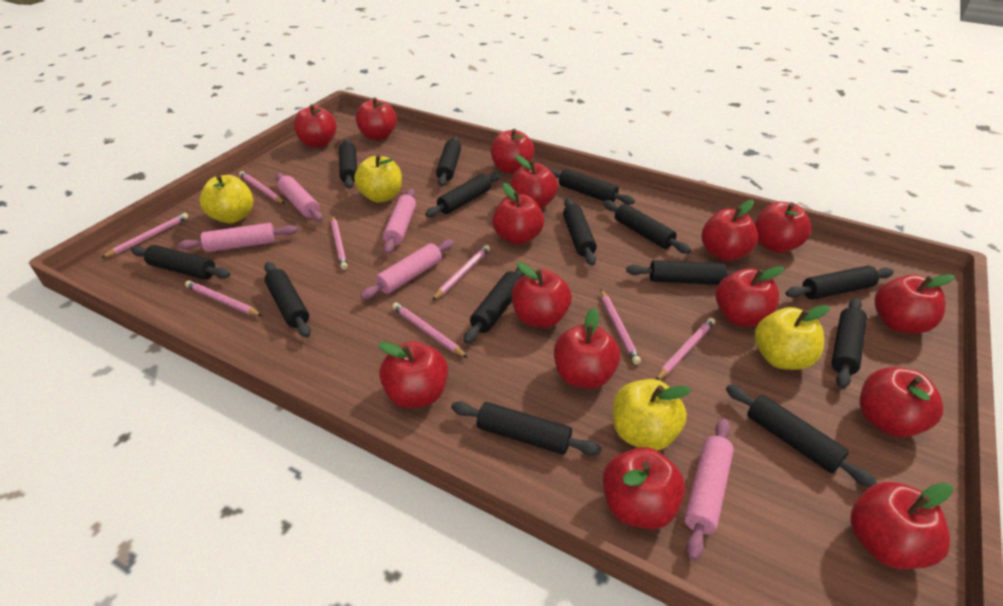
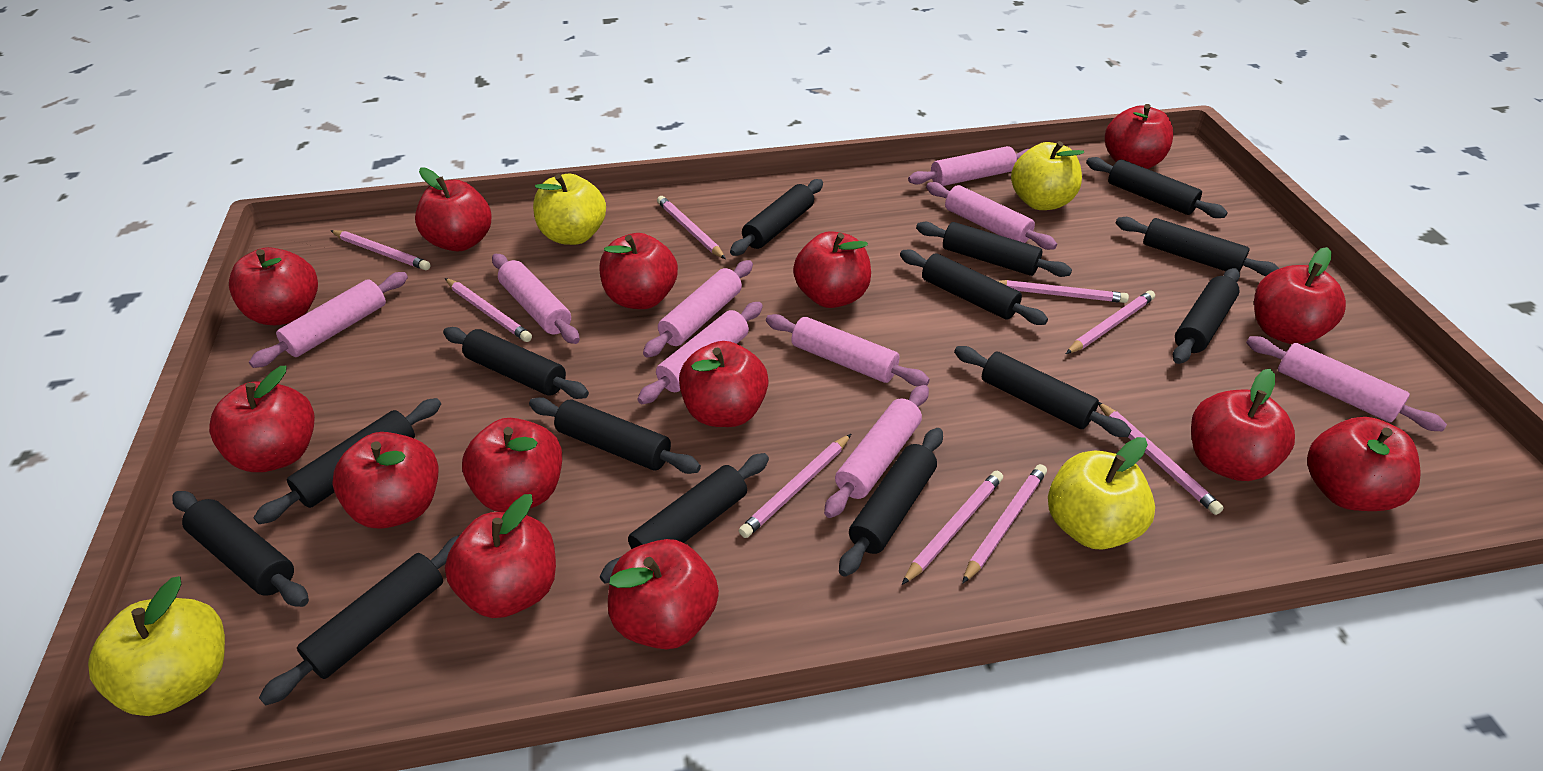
pink pencil: [101,213,189,258] [185,280,262,316] [239,171,285,204] [331,215,348,270] [392,302,468,358] [432,245,490,300] [600,289,641,365] [656,318,715,380] = 8 -> [330,230,430,270] [445,278,532,342] [657,196,726,259] [739,434,851,538] [902,471,1003,585] [962,464,1047,584] [998,280,1129,303] [1066,290,1155,354] [1098,402,1224,515] = 9
pink rolling pin: [178,223,297,252] [275,173,323,222] [360,239,454,300] [383,189,416,254] [684,418,734,560] = 5 -> [249,272,408,368] [492,254,580,344] [637,302,763,404] [643,260,753,358] [766,314,930,386] [824,385,929,518] [908,146,1029,186] [926,182,1057,250] [1246,336,1447,432] = 9
red apple: [294,104,337,148] [356,98,397,140] [378,341,448,408] [491,129,535,174] [492,183,544,245] [511,155,558,209] [512,262,572,328] [554,308,620,389] [603,447,685,529] [702,200,758,261] [716,266,784,327] [755,202,811,253] [850,482,953,569] [860,367,943,437] [875,274,955,334] = 15 -> [209,366,315,472] [229,247,318,325] [332,432,438,529] [415,167,492,252] [445,494,556,618] [462,418,562,512] [599,233,678,309] [608,539,719,649] [679,341,769,427] [793,231,871,308] [1105,104,1173,169] [1191,369,1295,481] [1254,247,1346,344] [1307,417,1421,511] = 14

